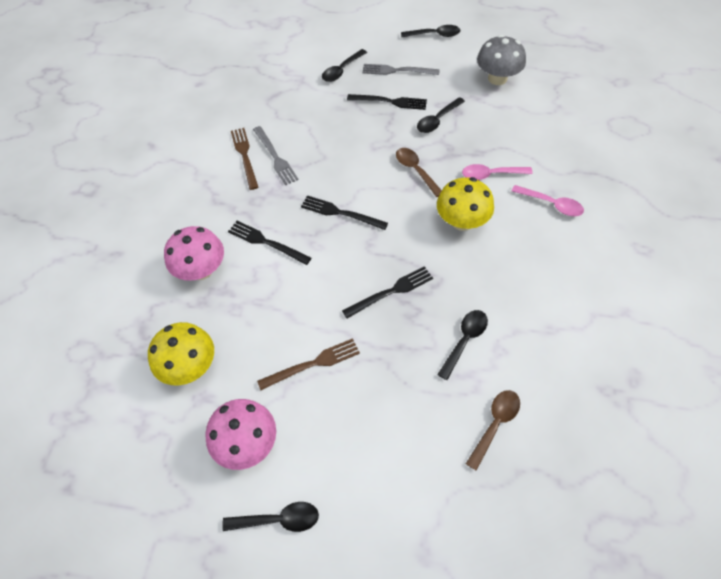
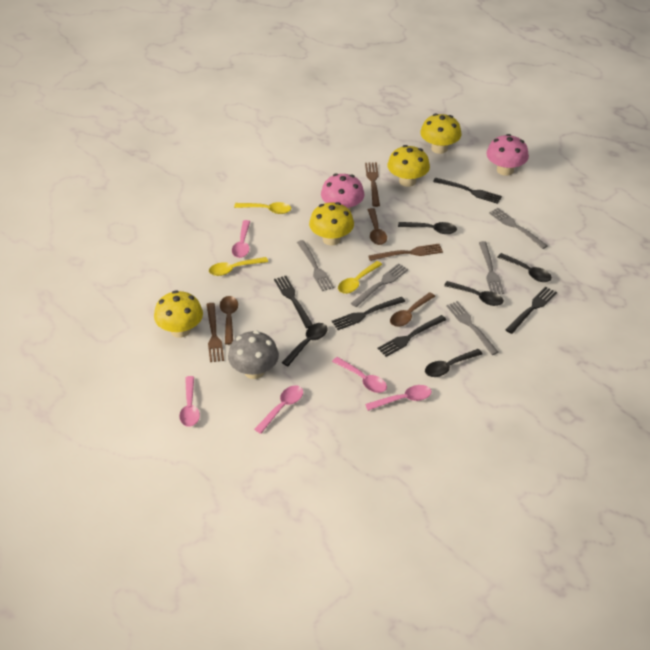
black fork: [228,221,311,265] [301,195,388,230] [342,266,433,318] [347,94,427,110] = 4 -> [274,276,313,328] [332,297,405,330] [377,315,446,357] [433,178,502,204] [506,287,557,334] = 5
brown fork: [231,128,258,190] [257,338,360,390] = 2 -> [206,303,224,362] [365,162,380,207] [368,244,443,261] = 3
brown spoon: [396,148,442,197] [466,390,520,471] = 2 -> [220,296,238,345] [368,208,387,245] [390,292,435,327] = 3
grey fork: [253,126,299,186] [362,64,440,75] = 2 -> [297,240,334,291] [351,263,408,307] [446,301,499,355] [479,241,504,294] [489,208,548,249] = 5
pink spoon: [462,164,533,180] [512,185,584,216] = 2 -> [179,376,200,427] [232,220,250,258] [254,386,303,434] [332,357,387,393] [365,385,432,411] = 5
yellow mushroom: [148,322,214,386] [437,177,494,231] = 2 -> [154,290,203,338] [309,202,354,245] [387,145,430,187] [420,113,461,154] = 4
yellow spoon: none = 0 -> [209,257,268,276] [234,202,291,214] [338,261,383,294] = 3

